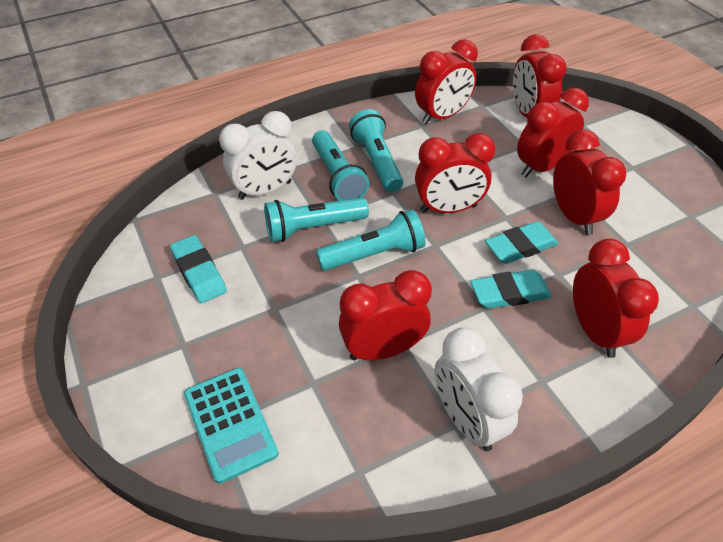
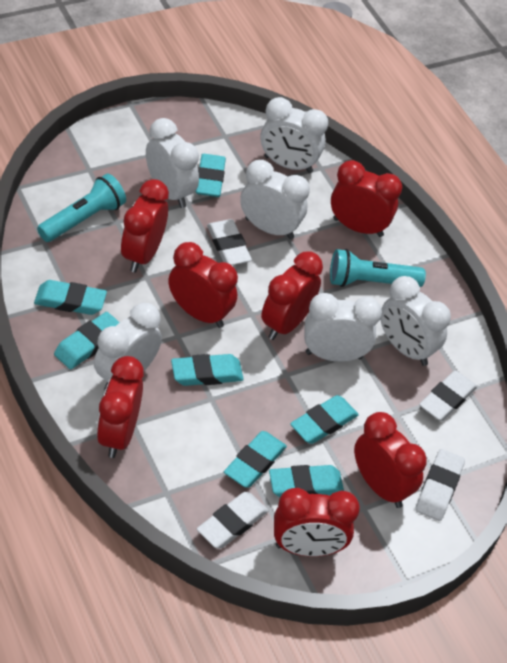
turquoise calculator: [184,368,279,484] = 1 -> none = 0
turquoise eraser: [170,235,227,303] [470,270,552,309] [485,221,559,264] = 3 -> [34,280,107,315] [54,312,120,369] [171,354,244,386] [196,154,226,197] [224,431,287,488] [269,465,344,497] [290,395,359,444] = 7
turquoise flashlight: [264,197,369,242] [312,130,369,201] [316,209,426,271] [349,109,403,192] = 4 -> [37,174,126,242] [330,249,426,287] = 2
white clock: [219,111,297,200] [435,327,523,451] = 2 -> [94,303,162,390] [146,118,199,208] [240,160,310,239] [261,97,328,173] [304,293,382,362] [380,276,451,366] = 6
white eraser: none = 0 -> [197,492,269,549] [207,219,252,265] [415,449,465,521] [419,371,477,421] = 4

